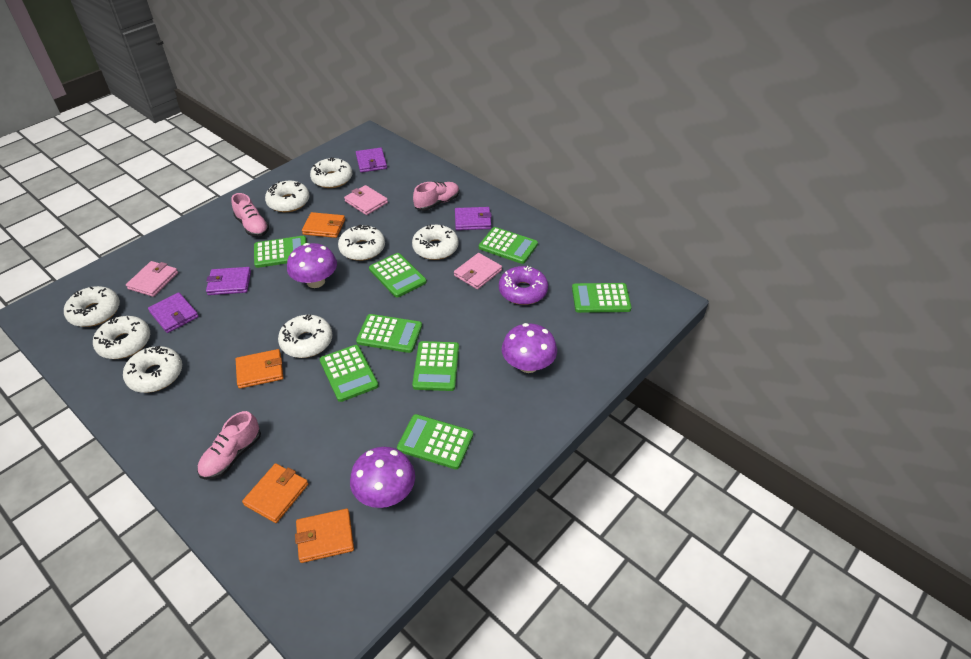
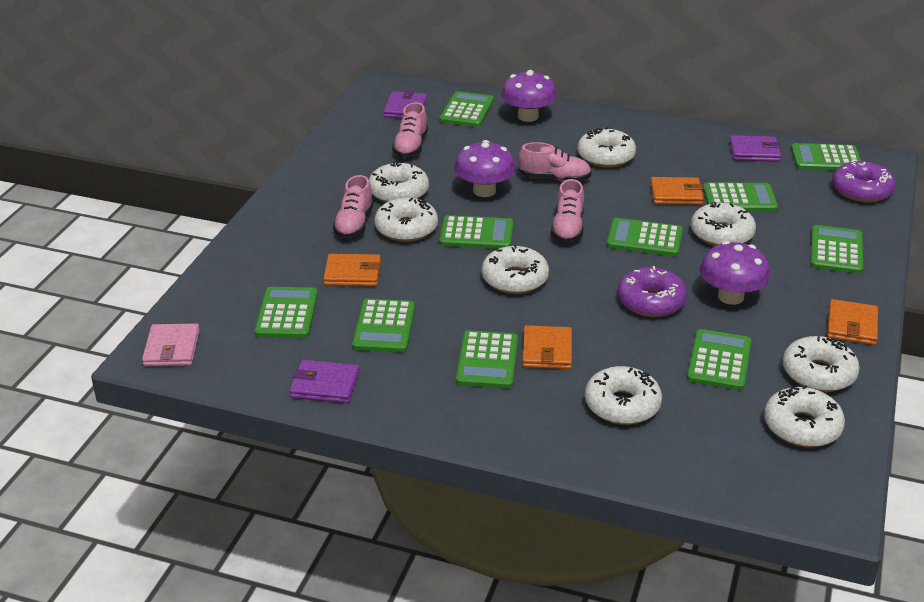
green calculator: [254,236,307,268] [320,345,379,402] [356,314,422,353] [369,253,427,298] [397,414,473,469] [412,341,459,391] [479,227,538,264] [572,283,631,313] = 8 -> [254,287,318,338] [352,299,415,353] [439,215,513,249] [440,91,494,127] [456,330,518,389] [607,218,683,256] [687,329,752,391] [703,183,778,212] [791,143,861,171] [810,225,863,274] = 10
pink shoe: [197,411,261,480] [231,193,269,237] [413,181,459,211] = 3 -> [333,175,374,238] [392,102,428,157] [518,142,591,182] [551,179,584,243] = 4
pink wallet: [126,261,178,297] [344,185,388,215] [454,253,502,289] = 3 -> [142,323,200,366] = 1
purple donut: [499,266,548,305] = 1 -> [617,266,687,317] [832,161,896,203] = 2
purple wallet: [148,292,199,333] [206,267,251,295] [356,148,387,173] [455,207,492,230] = 4 -> [290,360,359,403] [384,90,427,118] [729,135,781,162] = 3

